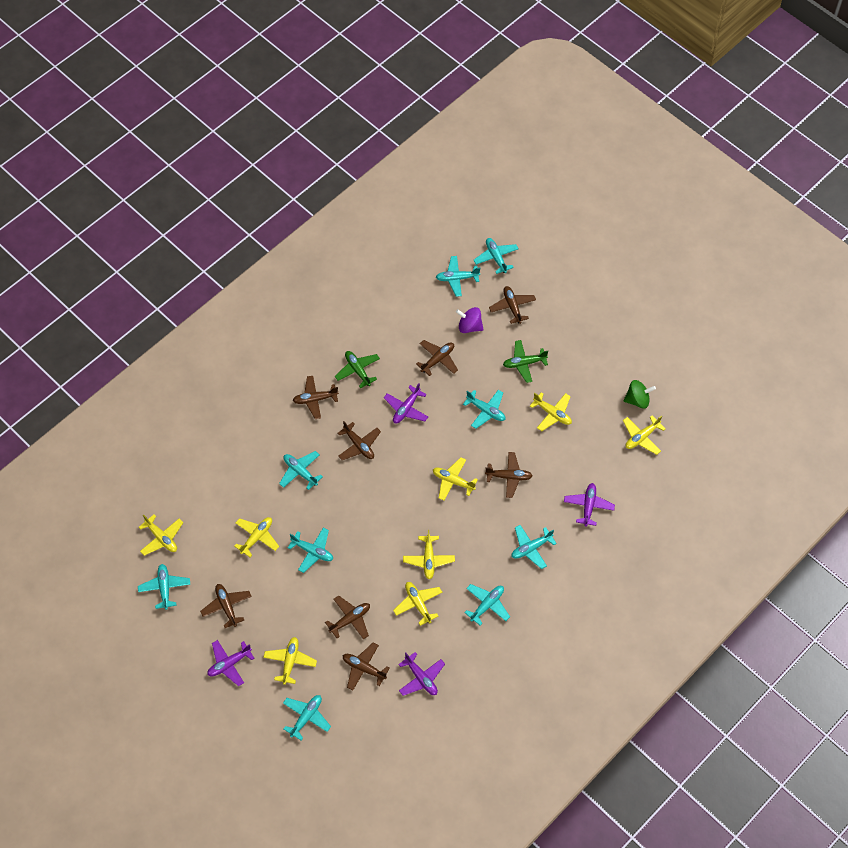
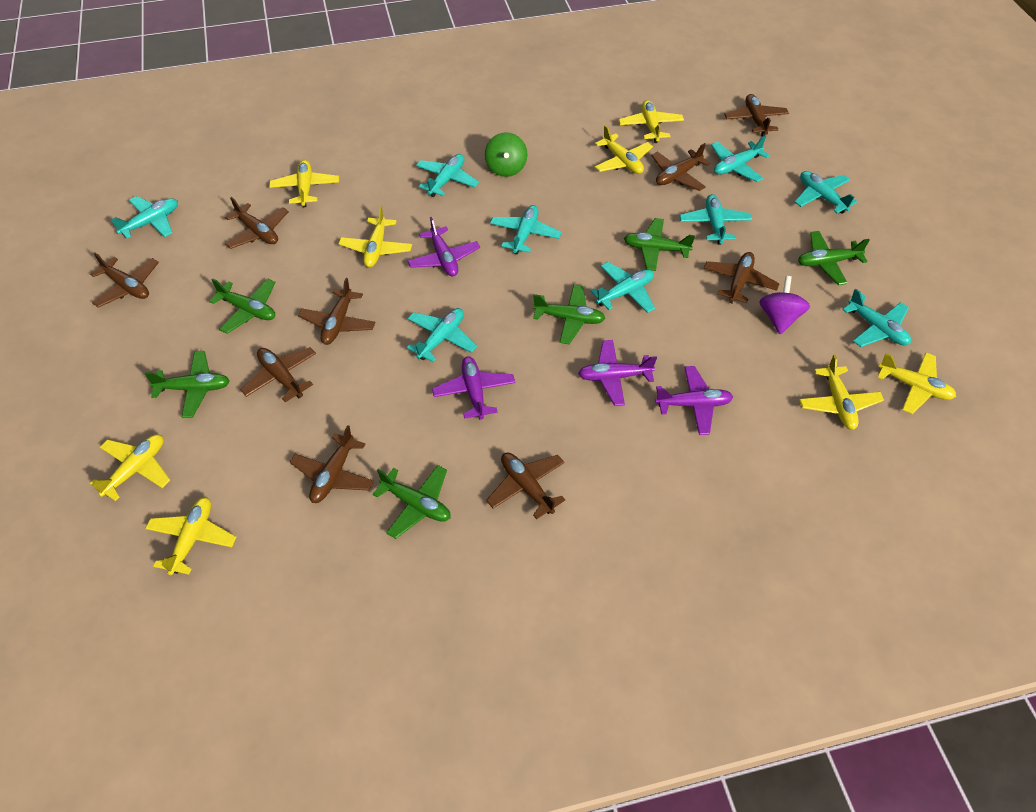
brown plane: [200,584,252,628] [293,376,339,419] [325,596,370,640] [337,421,381,460] [342,643,390,691] [416,340,458,376] [485,452,532,498] [489,286,536,324] = 8 -> [90,253,159,308] [225,197,289,249] [241,347,316,402] [290,425,374,503] [298,278,375,345] [486,452,565,519] [651,143,710,191] [704,252,780,303] [724,94,789,137] = 9
green plane: [335,351,380,389] [503,340,548,383] = 2 -> [145,351,229,418] [209,279,276,334] [372,465,450,539] [533,285,605,344] [624,218,695,271] [798,231,870,285] = 6

